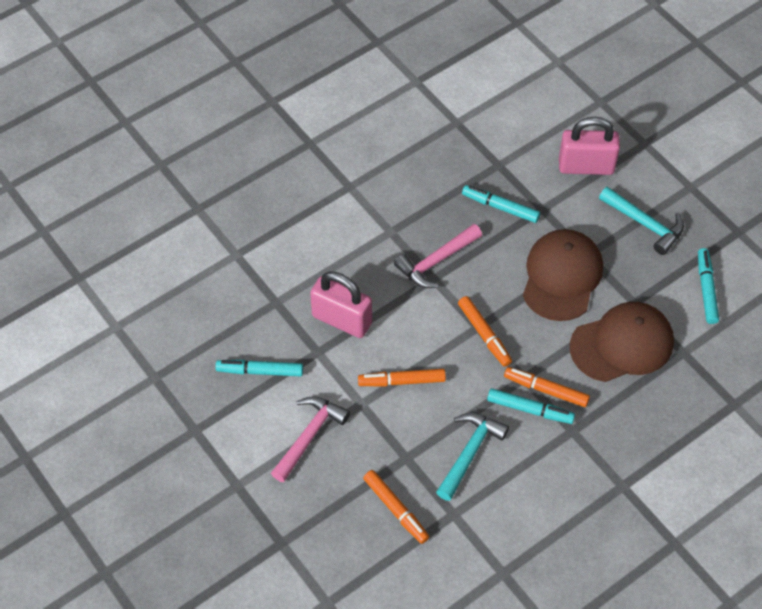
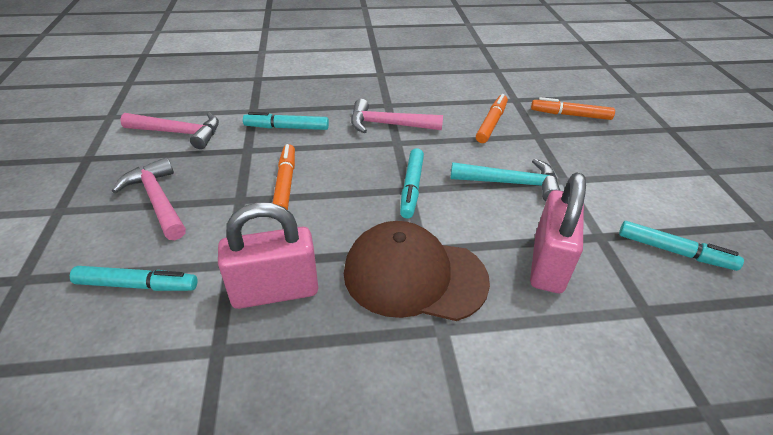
brown cap: [523,229,603,321] [570,302,674,382] = 2 -> [344,221,490,321] = 1
orange marker: [358,369,446,386] [363,470,429,544] [458,296,512,367] [504,367,590,407] = 4 -> [273,144,295,210] [476,94,508,143] [531,97,615,120] = 3
pink hammer: [271,396,350,482] [394,224,482,288] = 2 -> [112,157,186,240] [120,112,219,149] [351,99,443,133] = 3
turquoise hammer: [436,413,509,501] [599,187,684,255] = 2 -> [450,159,560,201] = 1

